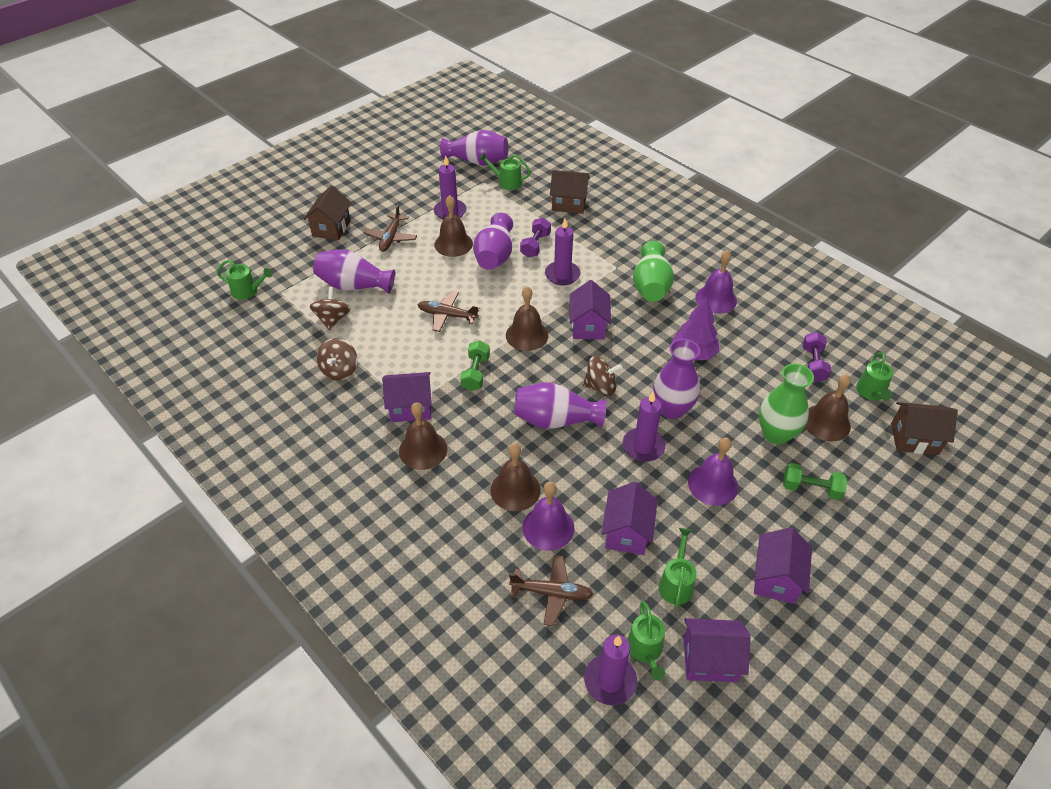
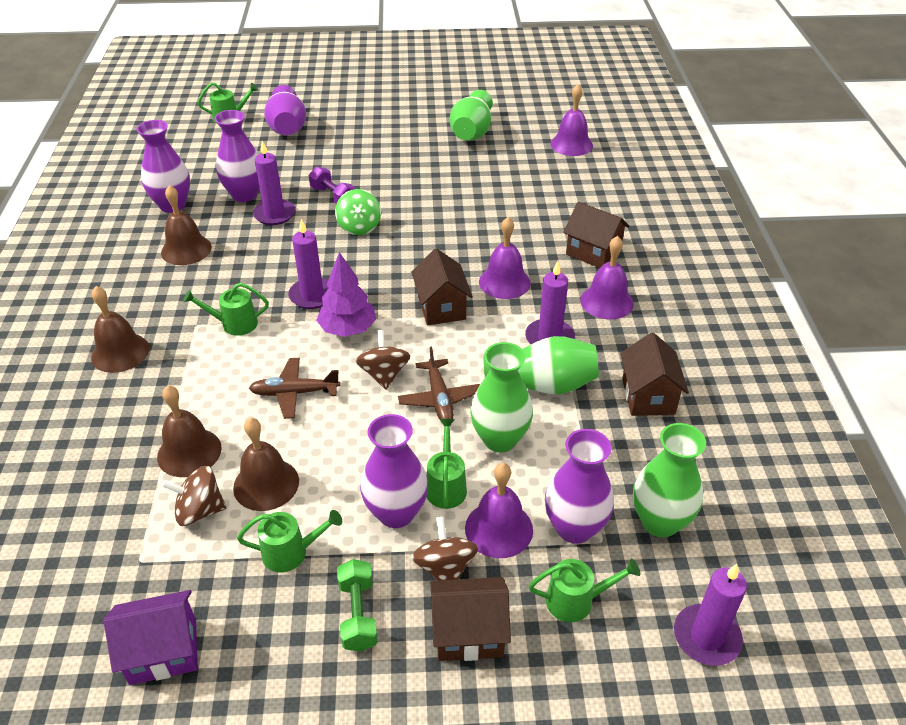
brown bell: [399,402,447,470] [434,195,473,257] [490,443,541,511] [506,286,549,351] [805,375,851,441] = 5 -> [91,286,149,373] [157,385,222,477] [161,185,212,265] [233,418,299,511] = 4
brown house: [304,186,352,241] [550,170,590,214] [891,402,958,455] = 3 -> [411,249,473,325] [430,577,511,661] [563,202,630,268] [620,333,689,416] = 4
brown plane: [363,205,417,252] [418,291,480,332] [509,555,593,626] = 3 -> [249,358,340,419] [398,347,480,419] = 2
green dumbbell: [460,340,490,391] [783,463,847,500] = 2 -> [337,559,378,652] = 1
green spinning top: none = 0 -> [335,189,381,235] = 1
green vase: [633,241,674,302] [759,364,814,444] = 2 -> [450,90,493,141] [470,342,533,452] [483,336,599,394] [633,423,706,537] = 4
purple bell: [523,482,575,551] [688,437,738,506] [695,250,737,314] = 3 -> [465,463,533,558] [479,217,531,299] [550,84,593,156] [580,236,634,320] = 4
purple dumbbell: [520,218,551,258] [803,332,831,382] = 2 -> [309,167,355,204] = 1
purple house: [382,372,432,422] [570,280,611,340] [602,482,658,555] [683,618,751,682] [754,527,812,604] = 5 -> [103,590,198,685] = 1

